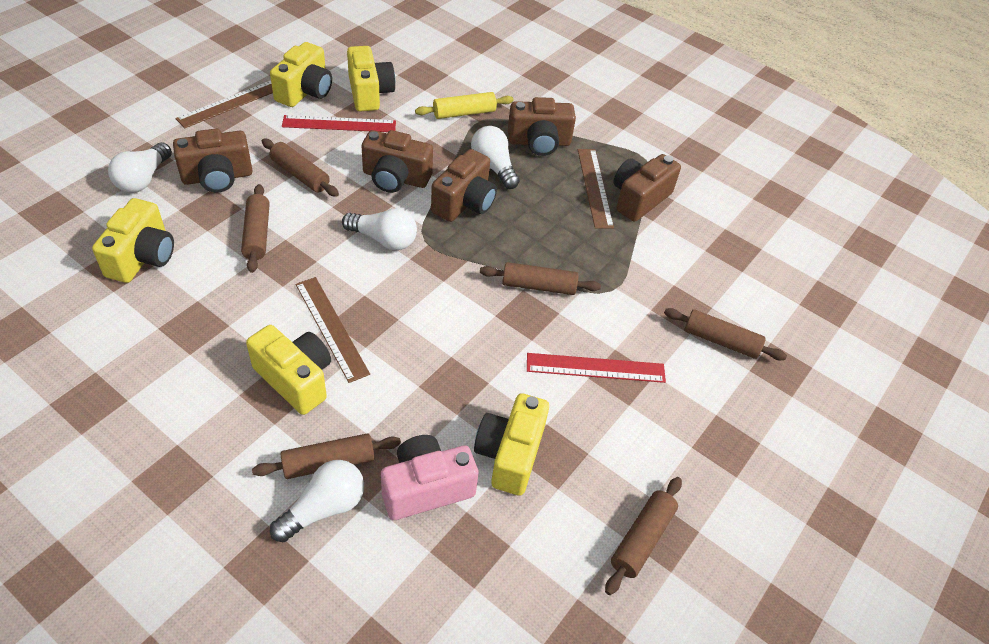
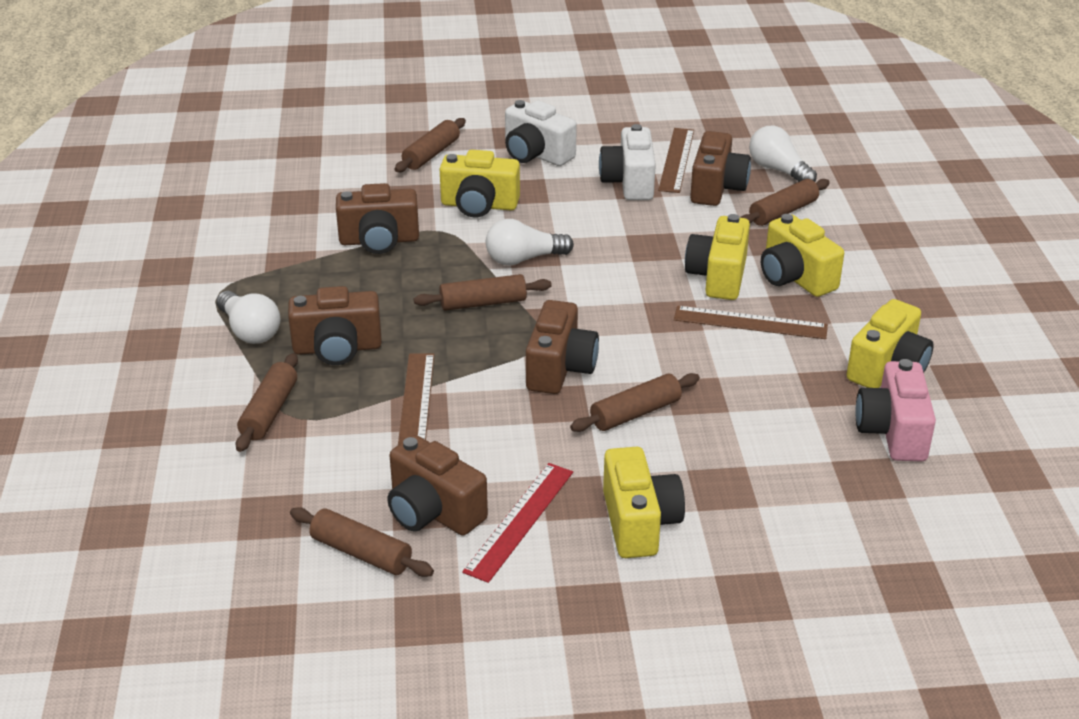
red ruler: [282,115,396,132] [527,353,666,383] = 2 -> [462,463,573,583] = 1
white camera: none = 0 -> [505,100,577,166] [599,124,656,200] = 2
white light bulb: [108,142,172,193] [270,460,364,542] [342,208,417,250] [471,126,520,189] = 4 -> [216,291,281,344] [486,219,574,265] [749,126,817,182] = 3
yellow rolling pin: [415,92,514,119] = 1 -> none = 0

